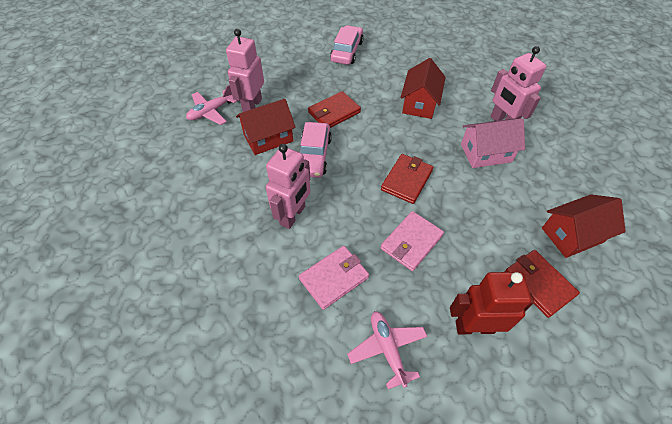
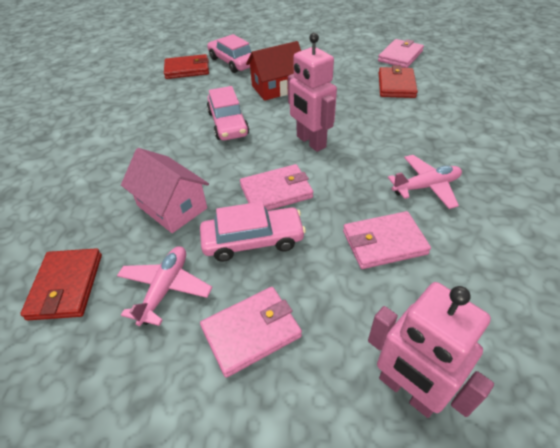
pink car: [300,122,332,178] [330,25,364,65] = 2 -> [200,202,306,262] [207,34,251,73] [207,86,249,141] = 3
pink robot: [226,29,264,112] [266,144,310,229] [490,46,546,121] = 3 -> [288,33,337,152] [368,282,494,418] = 2
pink wallet: [299,246,369,310] [380,211,444,271] = 2 -> [200,287,302,378] [240,164,313,211] [343,211,431,269] [378,39,424,68] = 4
red house: [236,99,296,155] [401,58,446,119] [542,194,626,258] = 3 -> [246,41,301,101] = 1
red robot: [450,272,534,334] = 1 -> none = 0

